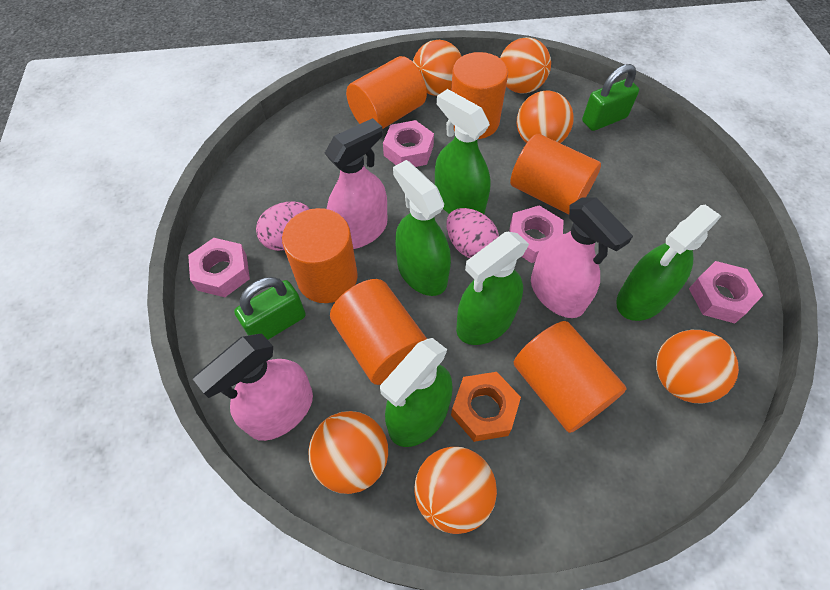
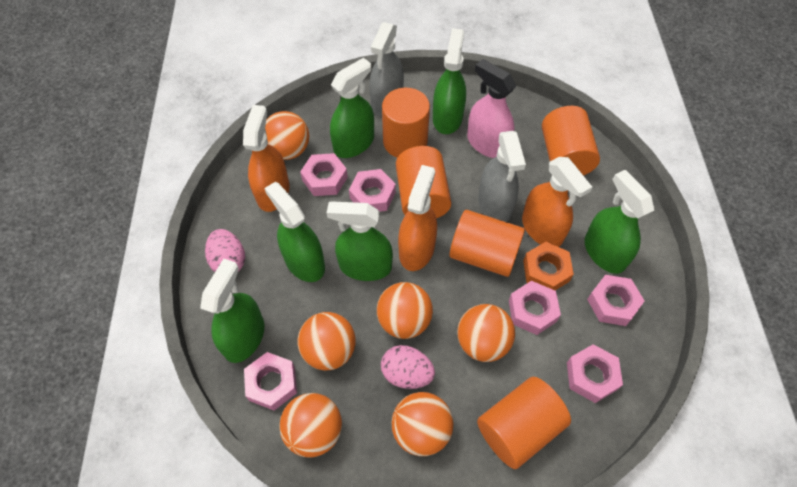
green padlock: [234,277,306,340] [582,64,639,131] = 2 -> none = 0
green spray bottle: [380,338,453,447] [393,160,451,296] [435,89,491,214] [456,232,529,345] [616,205,721,321] = 5 -> [200,259,265,363] [264,182,325,282] [327,201,393,281] [330,58,374,158] [433,28,466,134] [585,170,654,274] = 6
grey spray bottle: none = 0 -> [369,22,404,117] [478,131,526,222] = 2
orange cylinder: [282,208,358,303] [330,279,427,385] [346,56,427,129] [451,52,508,139] [510,134,601,215] [514,321,626,433] = 6 -> [382,88,430,158] [396,146,451,218] [449,210,525,277] [477,377,571,469] [542,106,600,176] = 5
orange spray bottle: none = 0 -> [243,105,289,212] [398,165,437,271] [522,157,592,247] = 3
pink nut: [188,238,250,297] [383,120,434,167] [509,206,564,263] [689,261,763,323] = 4 -> [244,352,297,411] [300,153,348,196] [349,169,396,212] [509,281,561,335] [567,344,623,403] [587,275,644,326] = 6
pink spray bottle: [193,334,313,441] [325,118,387,249] [531,197,633,318] = 3 -> [467,59,516,158] = 1

